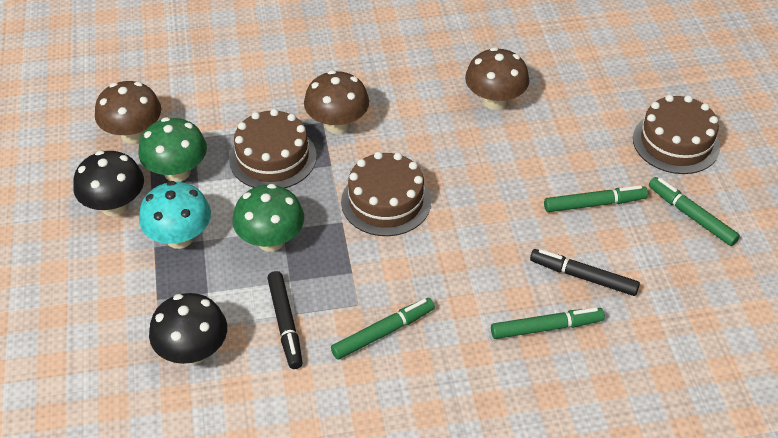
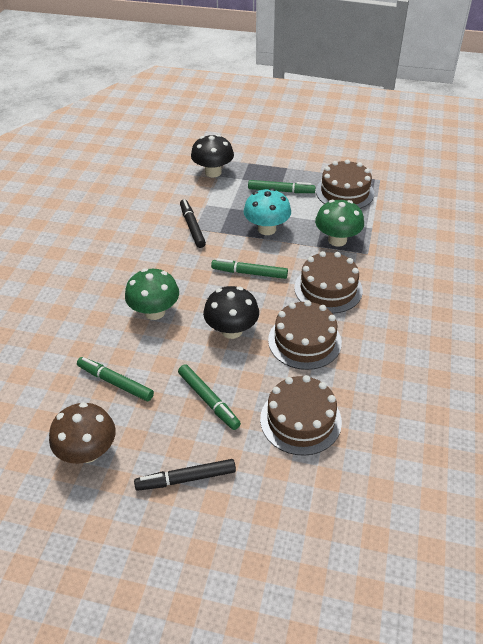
brown cake: [229,109,317,188] [341,152,431,236] [633,95,720,174] = 3 -> [260,375,342,456] [268,300,342,370] [294,251,363,314] [316,159,374,209] = 4
brown mushroom: [95,81,161,144] [304,70,369,134] [465,47,529,110] = 3 -> [49,402,116,464] = 1

